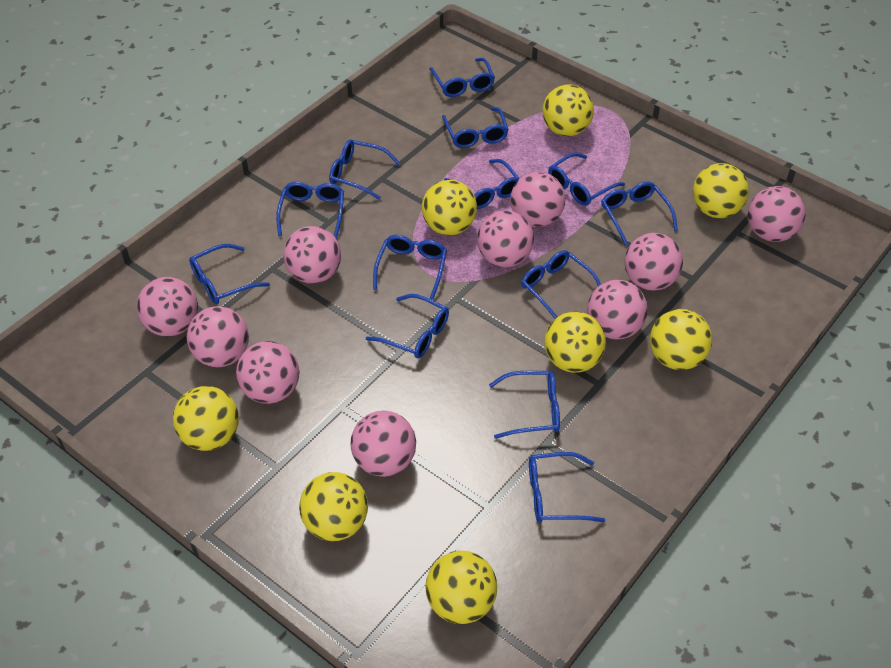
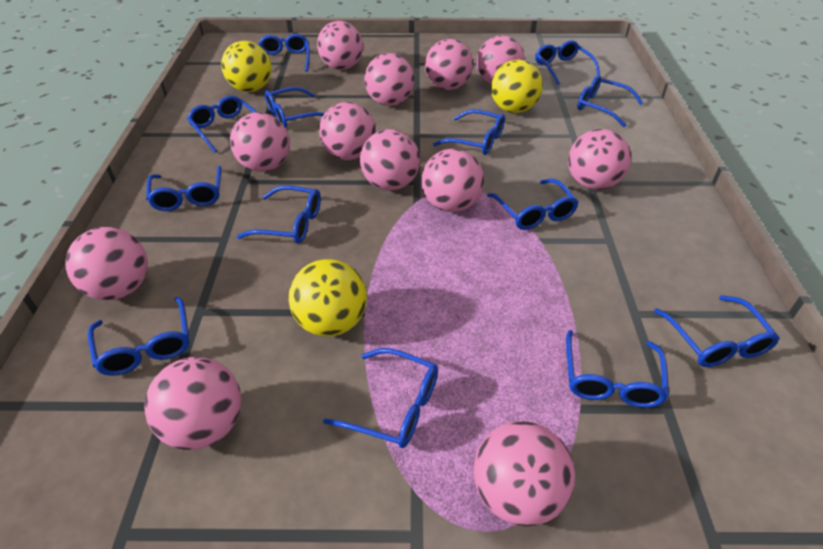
pink ball: [137,277,198,337] [187,306,249,367] [236,341,299,404] [283,226,341,284] [351,411,416,477] [477,210,534,267] [510,172,565,227] [587,280,648,339] [624,233,683,291] [748,186,806,242] = 10 -> [65,227,148,300] [144,357,241,450] [230,112,290,172] [317,21,363,70] [319,102,376,160] [360,129,420,191] [364,53,414,106] [421,149,484,212] [425,39,473,90] [473,421,575,526] [477,35,525,84] [568,129,631,190] = 12
yellow ball: [173,386,239,451] [299,472,368,541] [422,180,477,235] [425,551,497,624] [542,84,594,136] [544,312,606,373] [650,309,712,370] [693,163,749,218] = 8 -> [221,41,272,92] [289,259,367,337] [491,60,543,113] = 3

